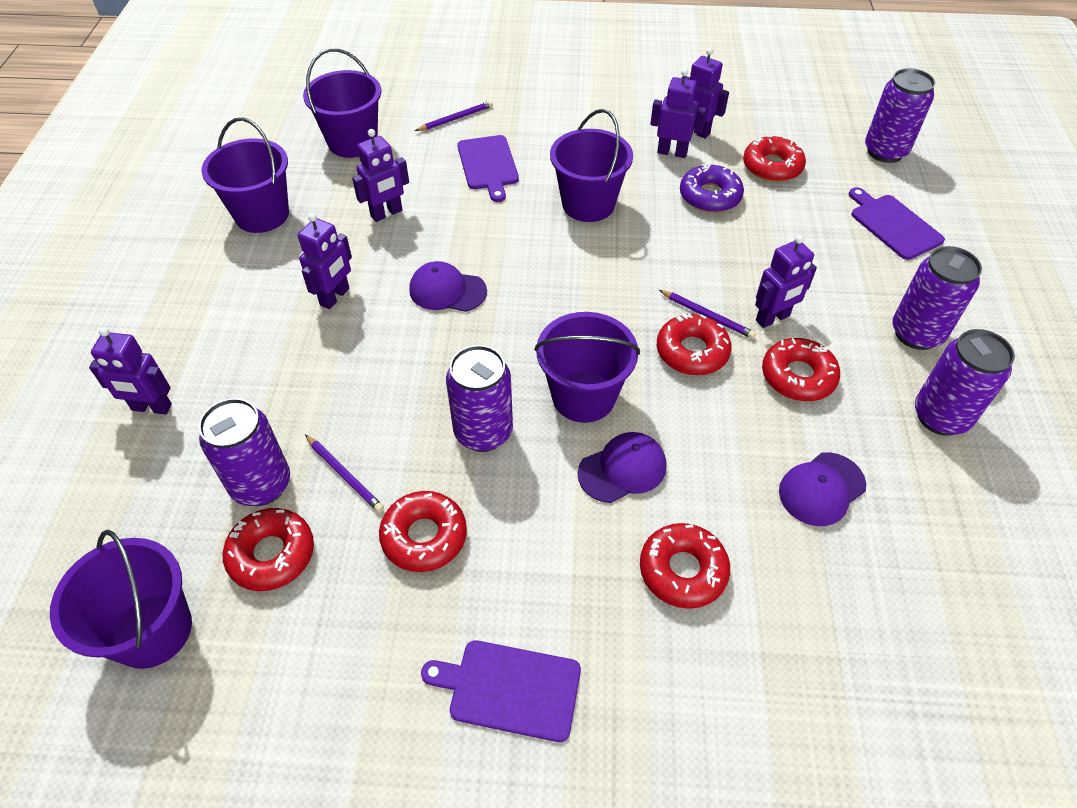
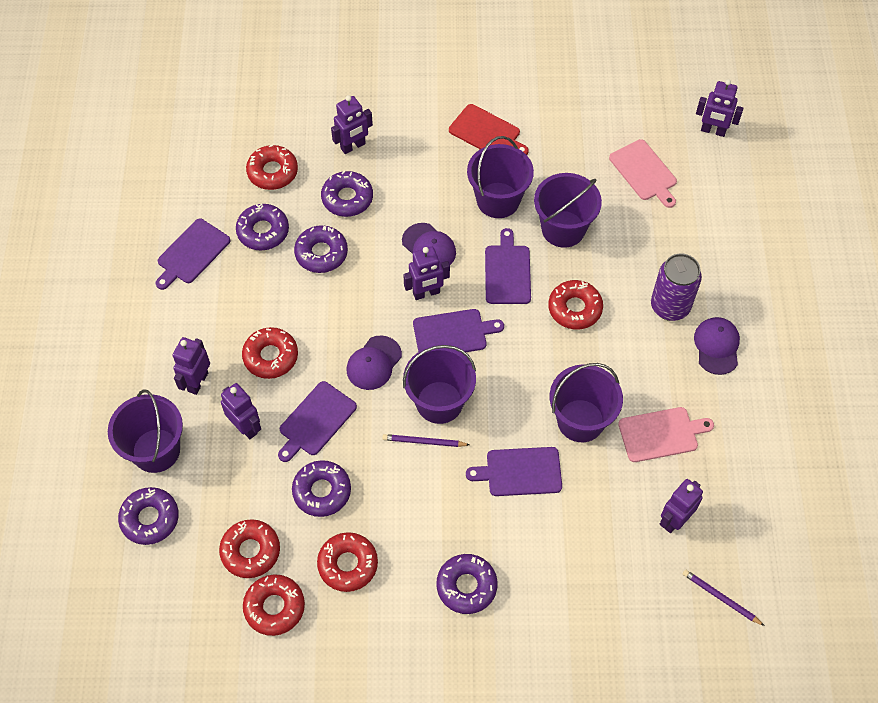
pink cutting board: none = 0 -> [609,139,677,208] [618,407,714,462] = 2
purple can: [199,398,290,506] [446,345,513,452] [865,68,935,163] [892,246,982,350] [915,329,1015,436] = 5 -> [651,253,702,321] = 1
purple cutting board: [421,640,581,742] [457,135,519,202] [849,187,945,260] = 3 -> [155,219,230,290] [278,381,357,462] [413,309,504,352] [466,447,562,496] [485,228,531,304] = 5
purple donut: [680,163,744,213] = 1 -> [118,487,179,545] [236,204,289,250] [292,460,351,517] [294,225,348,273] [321,171,373,217] [436,554,498,614] = 6
purple pencil: [305,434,384,513] [415,101,493,131] [659,290,756,339] = 3 -> [382,434,470,447] [683,569,765,626] = 2
red cutting board: none = 0 -> [449,104,529,155] = 1

